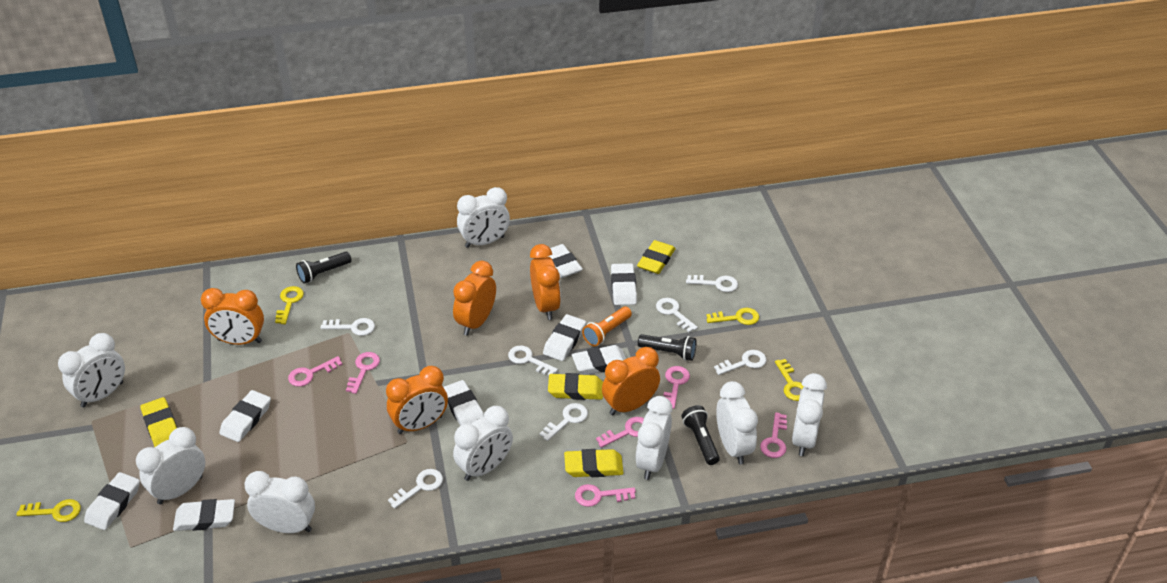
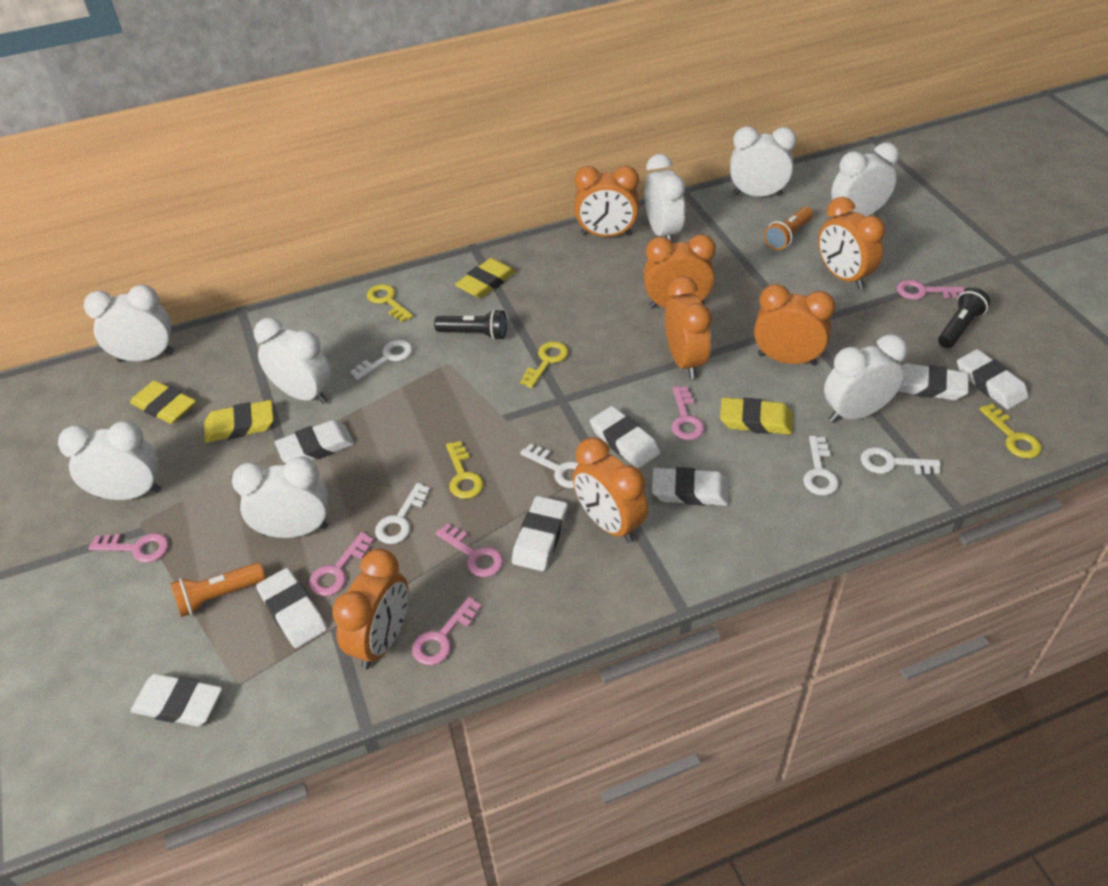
black flashlight: [296,252,352,284] [638,334,697,361] [682,405,720,465] = 3 -> [434,309,507,340] [938,287,990,348] = 2
orange clock: [201,288,264,345] [386,366,448,434] [453,261,496,336] [530,244,561,320] [602,347,660,415] = 5 -> [332,549,408,669] [573,437,648,543] [574,166,639,237] [643,234,716,309] [665,276,712,379] [754,284,835,365] [818,197,885,290] = 7
orange flashlight: [582,307,632,346] = 1 -> [170,563,265,617] [764,207,813,250] = 2
white key: [321,318,375,336] [388,469,443,509] [508,345,558,376] [540,403,588,441] [656,298,698,332] [686,275,738,292] [714,350,766,375] = 7 -> [350,340,413,380] [375,483,430,544] [520,444,579,488] [803,436,839,496] [861,447,941,474] = 5

